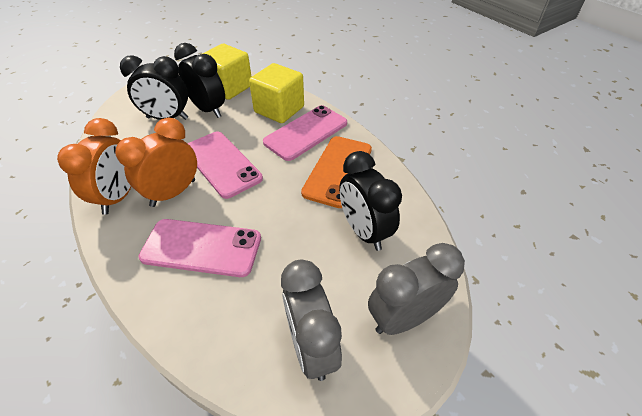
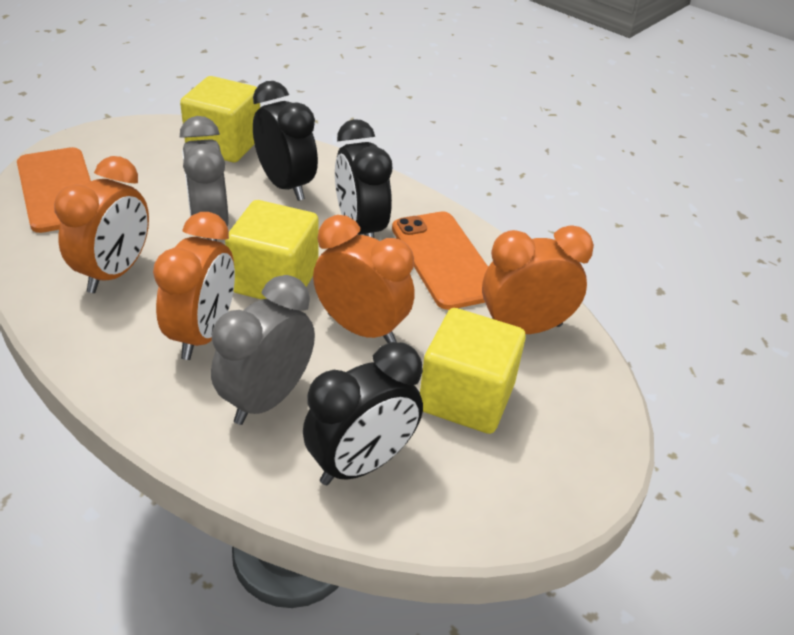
orange clock: [57,118,132,215] [115,118,197,207] = 2 -> [54,156,149,293] [153,212,235,360] [313,215,415,343] [482,225,594,334] = 4
orange phone: [301,136,372,208] = 1 -> [17,147,91,233] [392,211,488,310] = 2
pink phone: [139,219,261,277] [187,132,263,199] [263,105,347,161] = 3 -> none = 0
yellow cube: [203,44,252,100] [249,63,304,123] = 2 -> [180,76,260,162] [225,200,319,299] [420,308,526,434] = 3

